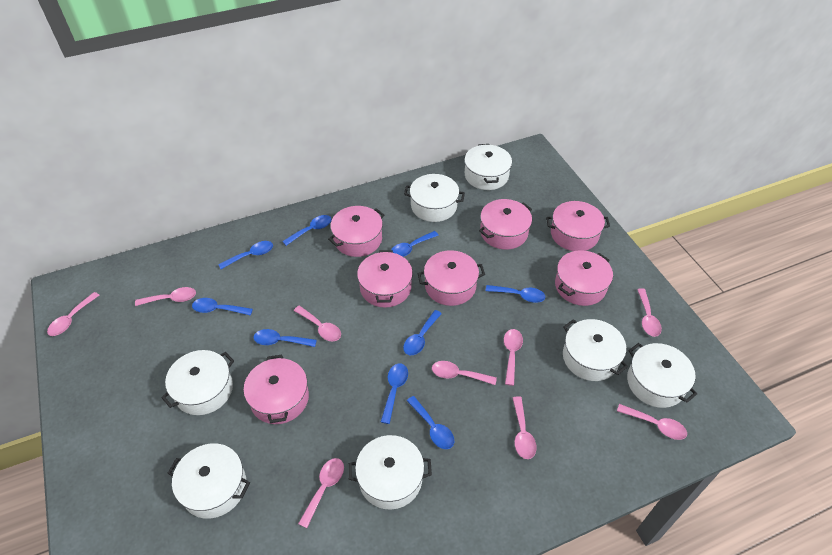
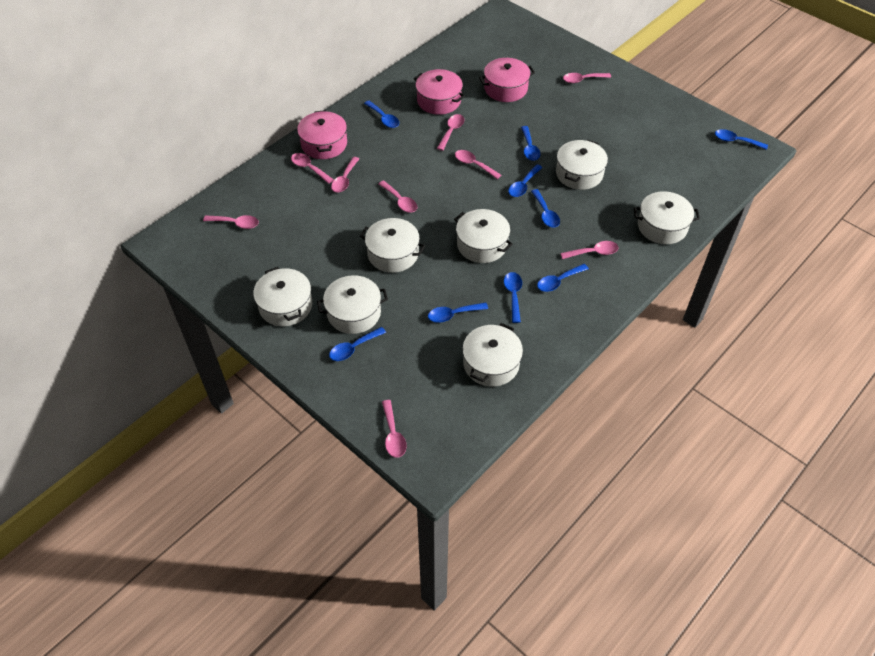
pink pot: [244,355,309,424] [328,206,384,257] [357,250,413,307] [417,250,485,306] [479,199,532,249] [546,201,610,251] [555,250,613,306] = 7 -> [297,110,347,159] [414,69,465,115] [479,58,535,102] = 3

